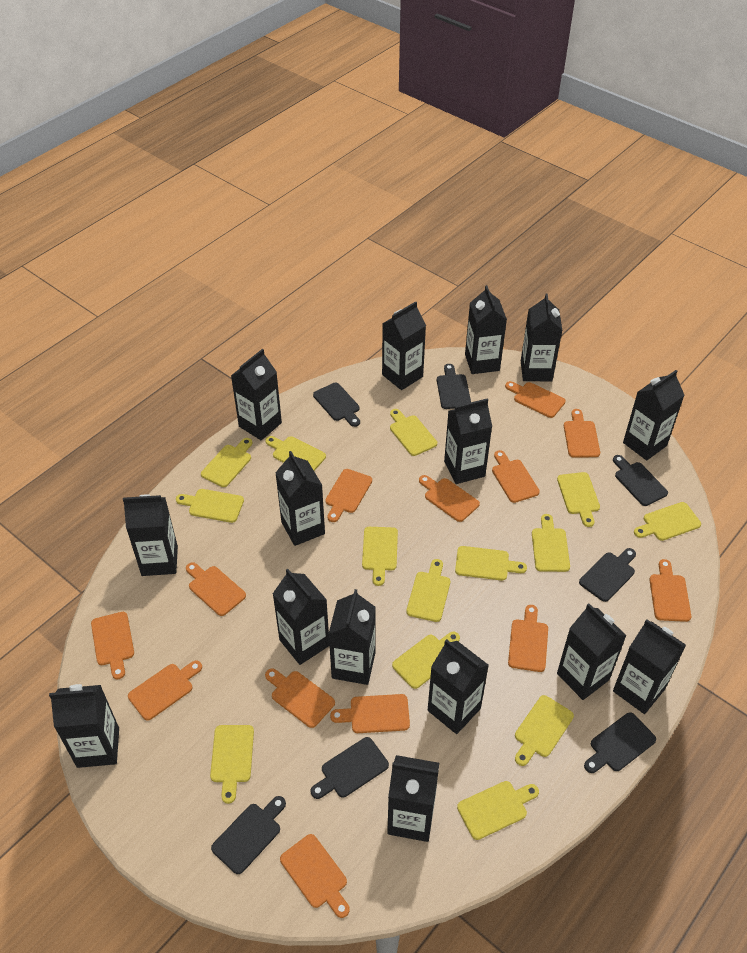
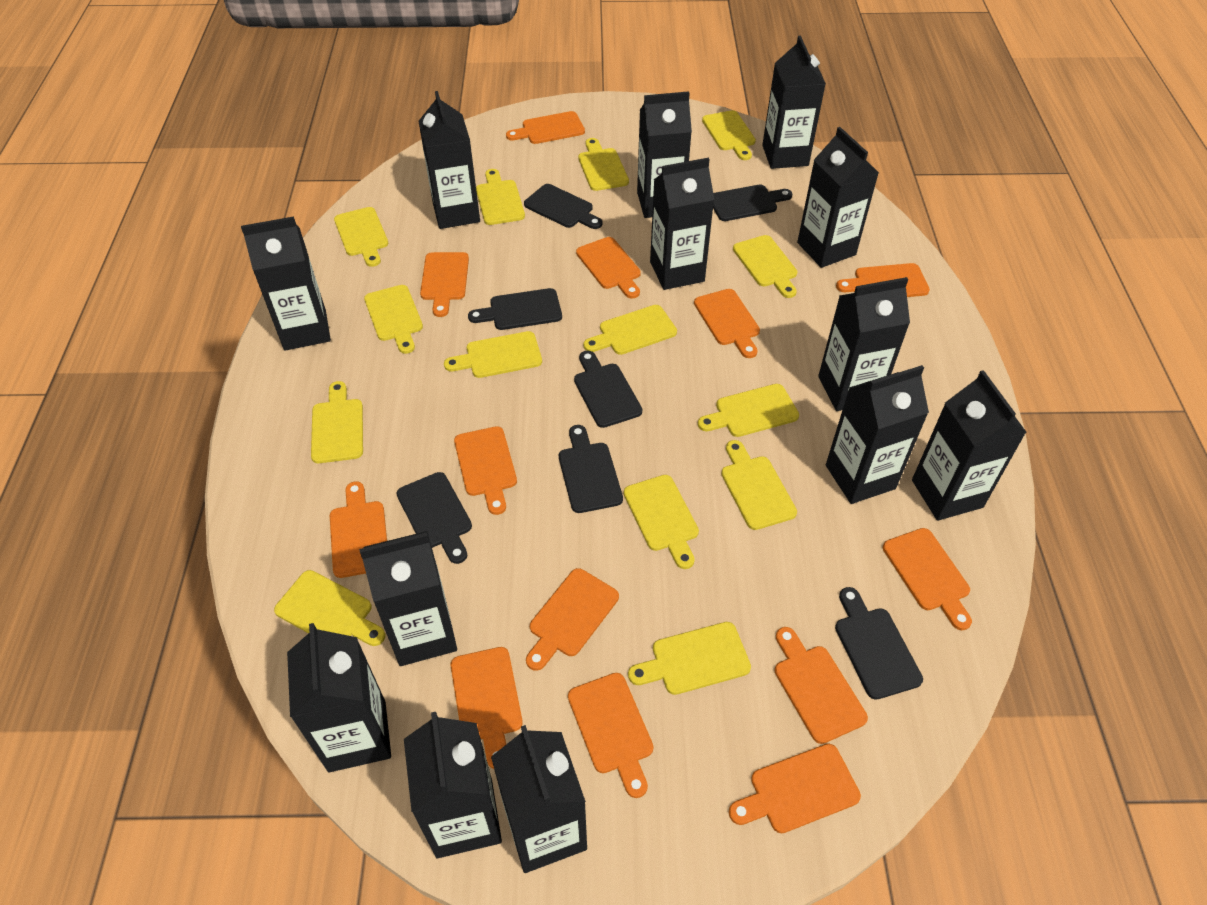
black carton: [49,684,119,768] [123,494,178,576] [231,349,282,440] [273,569,329,665] [275,451,325,546] [329,589,376,685] [382,301,426,390] [387,755,439,842] [428,639,489,734] [444,398,492,484] [465,285,507,374] [521,294,563,381] [557,604,627,700] [613,619,686,714] [623,370,684,461] = 15 -> [241,216,331,351] [287,623,391,772] [359,531,457,666] [404,712,502,858] [418,91,480,229] [491,725,587,873] [637,91,692,218] [650,158,714,290] [762,36,826,169] [797,127,879,268] [818,277,910,411] [826,365,929,504] [912,370,1027,521] = 13

